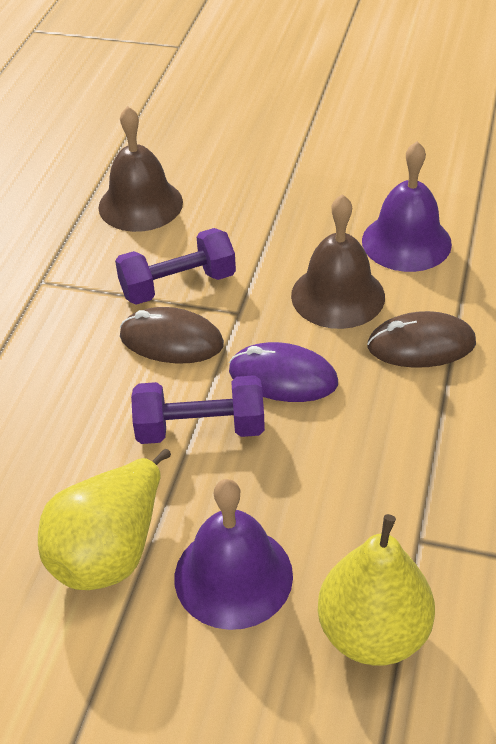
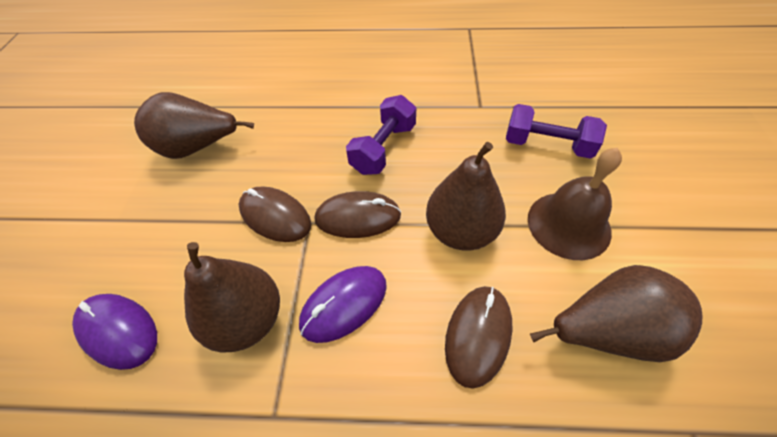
brown bell: [98,106,183,232] [291,194,385,329] = 2 -> [528,148,622,260] = 1
brown mouse: [120,307,224,363] [367,311,476,368] = 2 -> [239,186,311,242] [314,191,401,238] [445,286,513,389] = 3
brown pear: none = 0 -> [134,92,254,159] [184,242,280,352] [426,142,506,251] [530,265,702,362] = 4
purple bell: [175,479,293,630] [362,141,452,272] = 2 -> none = 0
purple mouse: [229,342,338,402] = 1 -> [72,294,157,370] [299,266,387,343] = 2
yellow pear: [38,449,171,590] [318,514,435,666] = 2 -> none = 0

